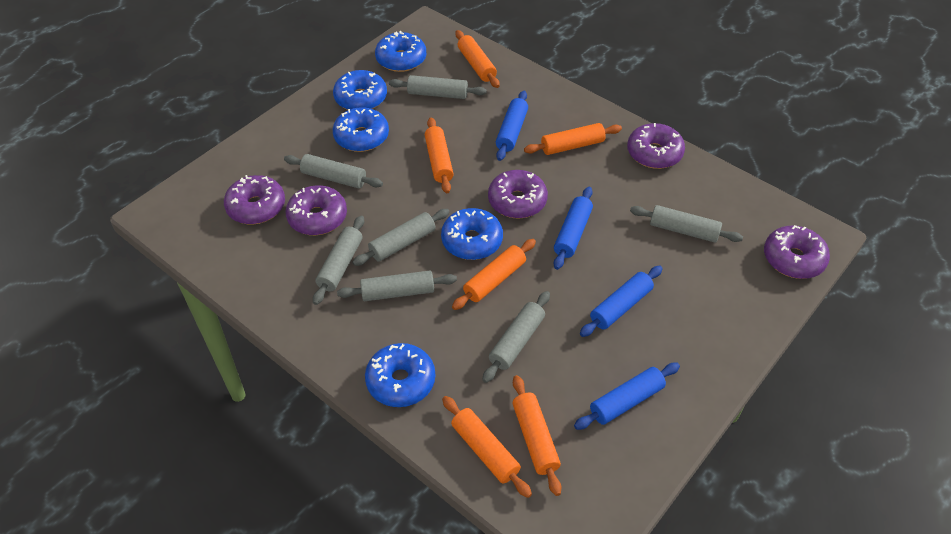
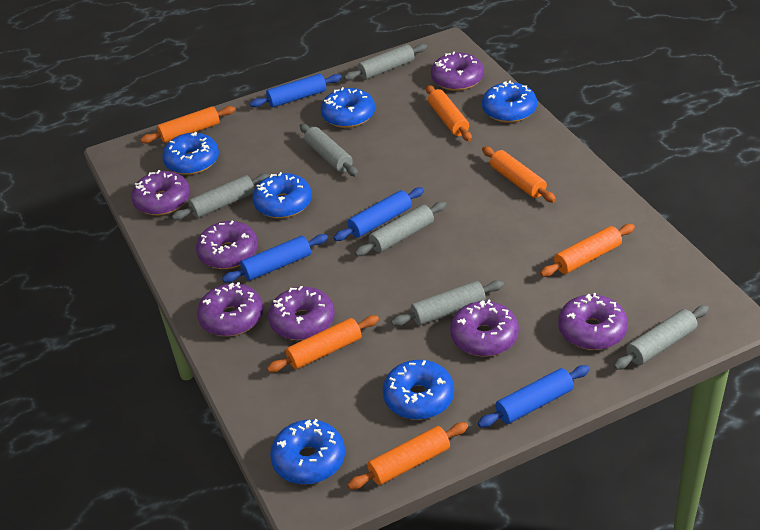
blue donut: [333,70,387,110] [333,107,389,152] [365,343,435,407] [375,31,426,72] [441,208,503,260] = 5 -> [162,132,219,175] [253,172,312,218] [270,419,345,484] [321,87,375,128] [383,360,454,420] [482,81,537,123] = 6
grey rolling pin: [284,154,383,188] [313,216,364,305] [337,271,457,301] [352,209,449,266] [389,75,487,99] [482,291,550,383] [630,205,743,243] = 7 -> [172,173,270,220] [300,124,358,176] [344,44,427,81] [355,201,447,256] [391,280,504,326] [613,305,709,370] = 6
purple donut: [224,175,285,224] [285,185,347,235] [488,170,548,219] [627,123,685,169] [764,225,830,279] = 5 -> [131,170,190,215] [196,221,258,269] [197,282,263,336] [268,286,335,340] [431,51,484,91] [450,299,519,357] [558,293,628,350] = 7

